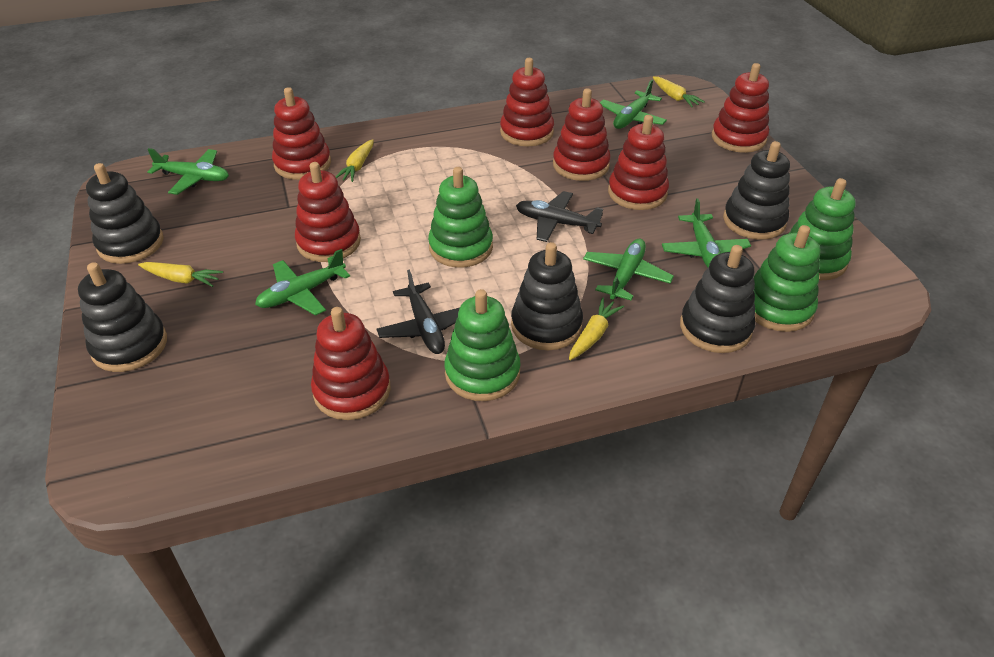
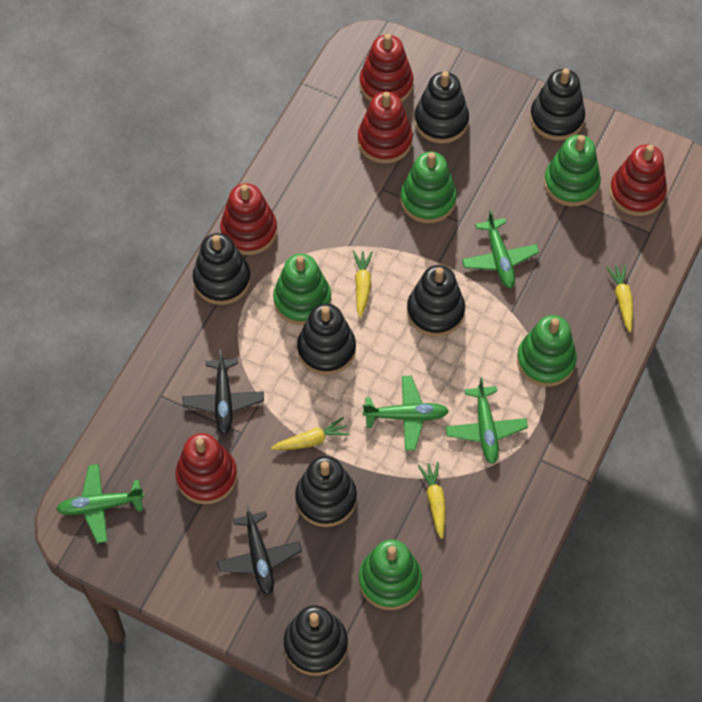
black stacking toy: [78,262,167,372] [86,163,164,264] [511,242,583,350] [680,245,755,353] [723,141,790,240] = 5 -> [193,233,251,305] [284,605,348,676] [295,456,357,527] [297,304,356,375] [407,265,465,337] [414,71,469,144] [530,68,585,141] = 7
green plane: [147,148,229,195] [255,249,350,316] [583,239,674,301] [600,80,667,129] [662,198,751,268] = 5 -> [56,464,145,543] [363,376,449,450] [445,377,528,464] [462,210,539,288] = 4
green stacking toy: [428,167,493,268] [444,289,521,401] [753,225,820,332] [788,178,856,280] = 4 -> [273,254,331,325] [359,539,422,610] [400,152,457,223] [517,315,577,387] [544,135,601,207] = 5
red stacking toy: [272,87,331,180] [295,162,361,262] [311,307,391,420] [500,58,554,146] [553,88,611,181] [608,115,669,210] [712,63,769,153] = 7 -> [175,433,237,504] [220,183,277,255] [358,92,413,164] [360,34,413,102] [610,144,667,216] = 5

